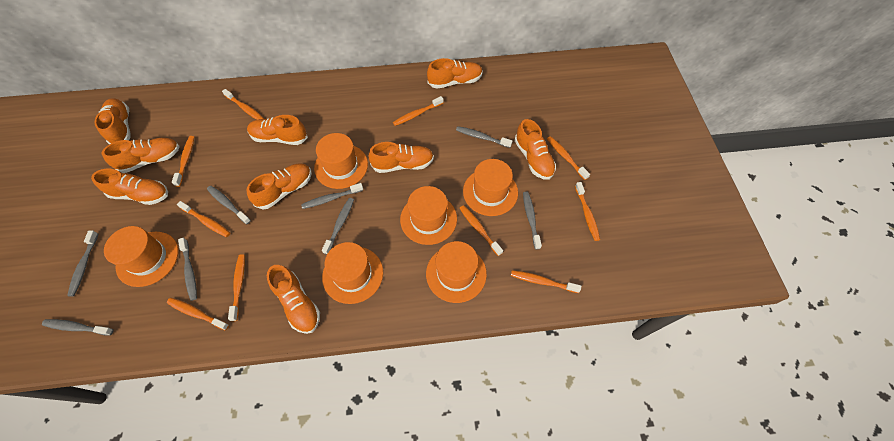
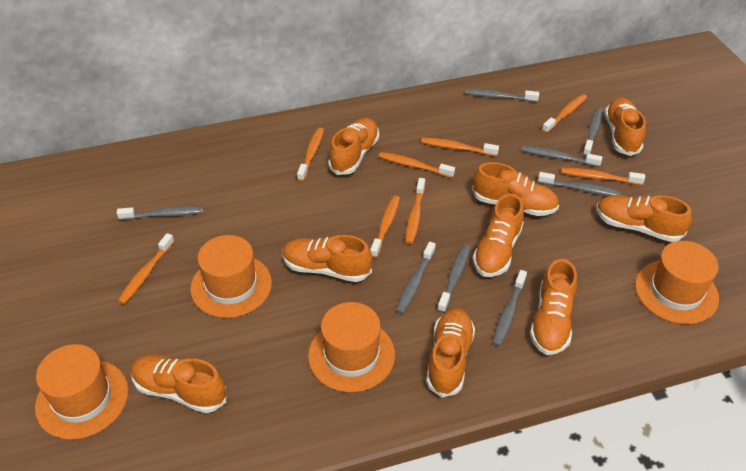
orange hat: [104,226,178,287] [314,133,368,189] [322,242,383,304] [400,186,457,245] [426,241,487,303] [463,159,518,216] = 6 -> [35,344,129,440] [190,235,272,318] [308,302,395,392] [635,241,719,324] = 4
orange toothbrush: [167,298,229,330] [172,136,194,187] [177,201,230,237] [222,89,264,120] [228,254,245,321] [393,96,443,126] [459,205,503,256] [511,270,581,293] [547,136,590,180] [575,182,600,241] = 10 -> [118,233,174,304] [297,128,324,182] [370,196,400,258] [379,152,455,178] [405,178,425,244] [421,138,499,156] [542,94,587,133] [561,168,645,185] = 8

